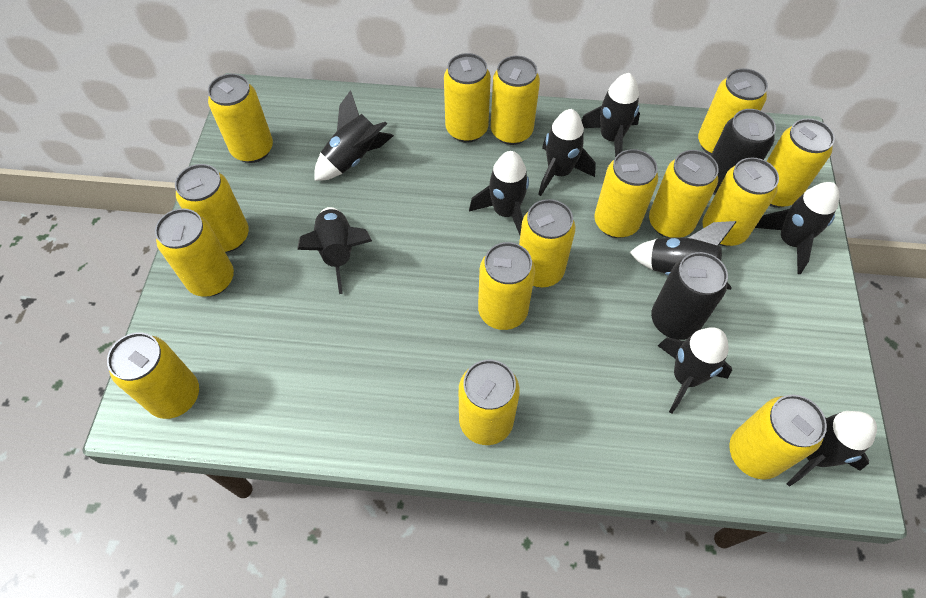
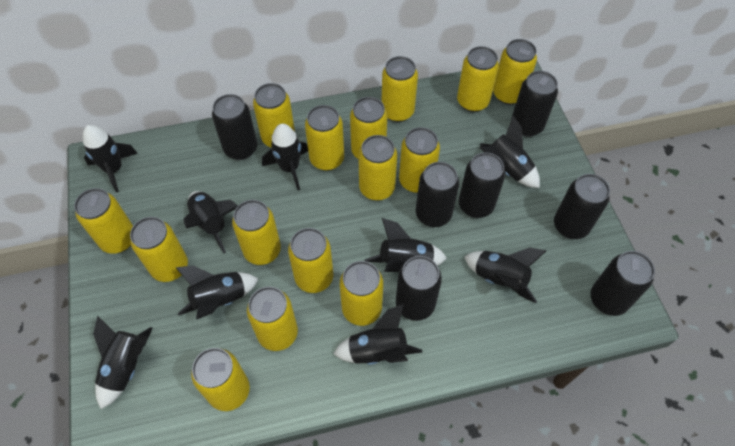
black can: [651,252,728,340] [711,109,776,195] = 2 -> [212,94,257,160] [396,256,442,321] [416,162,459,227] [459,153,505,218] [511,71,558,137] [554,174,610,239] [591,251,655,316] = 7

